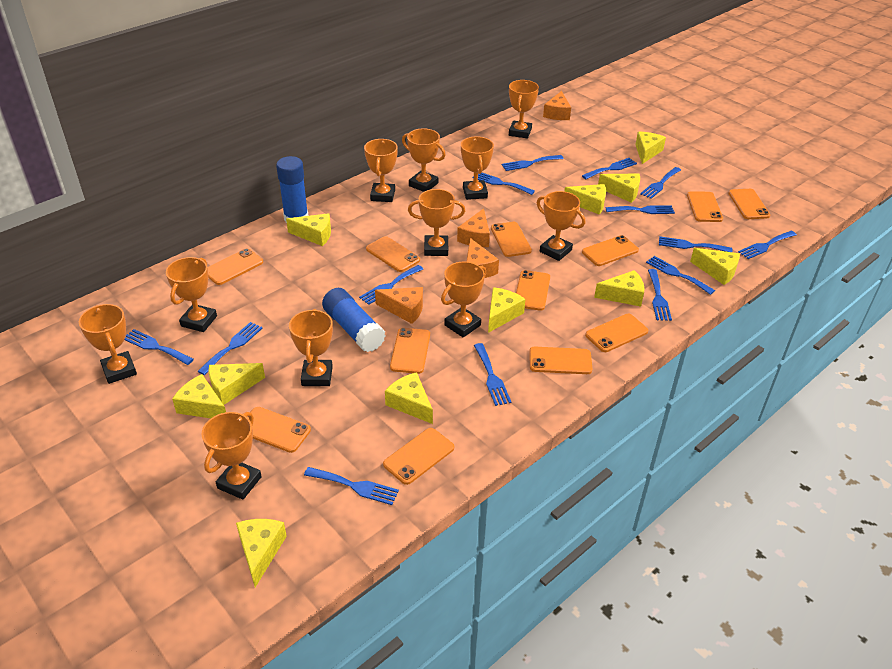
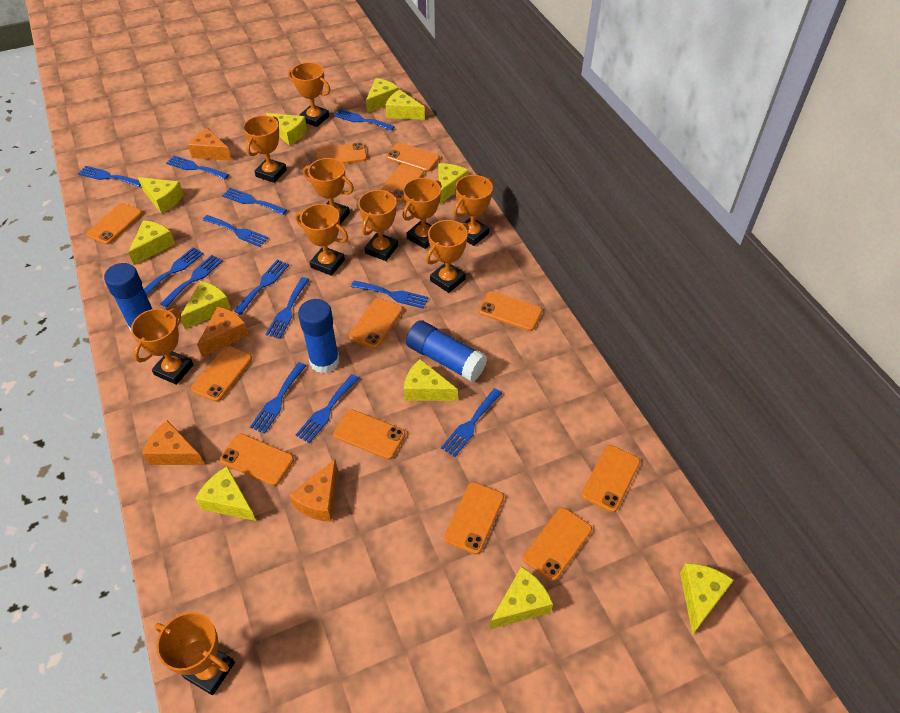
blue fork: [124,329,194,365] [197,322,263,375] [304,467,399,505] [359,265,423,305] [472,173,535,195] [474,343,511,406] [502,155,563,171] [582,158,637,179] [606,205,675,214] [640,167,681,199] [646,256,715,295] [648,269,672,321] [659,236,732,252] [738,231,797,259] = 14 -> [78,166,141,187] [144,247,204,295] [160,255,223,308] [166,156,229,179] [203,215,268,247] [222,188,287,215] [234,260,289,315] [250,362,306,434] [266,277,310,339] [296,374,359,443] [334,109,395,131] [351,281,429,309] [441,388,502,457] = 13
blue glue stick: [276,156,308,223] [322,288,386,352] = 2 -> [104,263,152,331] [298,299,339,373] [406,320,487,382] = 3
orange trophy: [79,304,137,384] [166,257,217,332] [201,412,262,500] [289,309,333,386] [364,139,398,202] [402,128,446,192] [408,189,465,256] [441,262,486,338] [461,137,494,200] [509,80,539,139] [537,191,585,261] = 11 -> [131,308,194,385] [154,612,235,695] [243,115,287,183] [288,62,330,127] [296,204,348,276] [303,158,354,225] [358,190,398,261] [403,178,442,249] [426,220,469,293] [453,175,493,246] = 10

